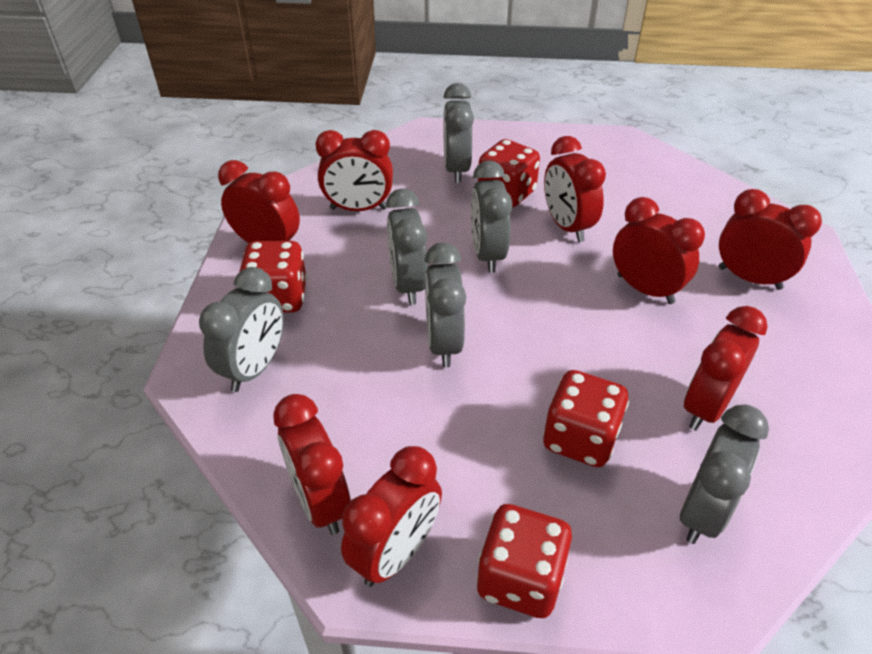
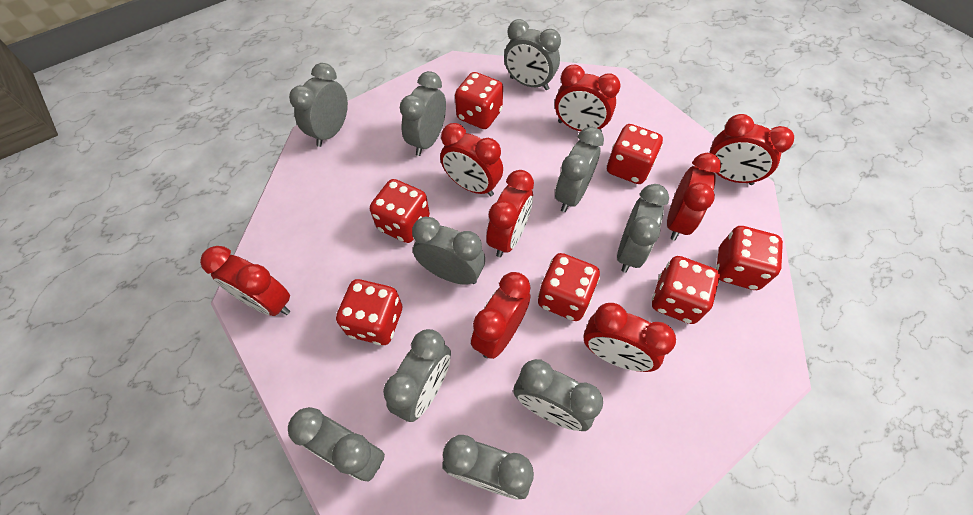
grey clock: [199,267,284,392] [386,188,428,305] [424,242,466,367] [443,83,474,183] [471,160,512,273] [680,404,769,544] = 6 -> [288,407,385,481] [289,63,348,147] [383,329,451,422] [400,71,446,156] [412,217,485,285] [442,435,534,500] [504,19,561,90] [513,359,603,431] [555,127,604,212] [617,184,669,273] = 10
red dice: [239,241,307,313] [476,504,572,618] [478,139,540,207] [543,370,629,467] = 4 -> [336,279,402,345] [370,179,430,243] [455,72,503,129] [538,253,600,321] [607,124,663,184] [652,256,720,324] [716,226,783,290] = 7

